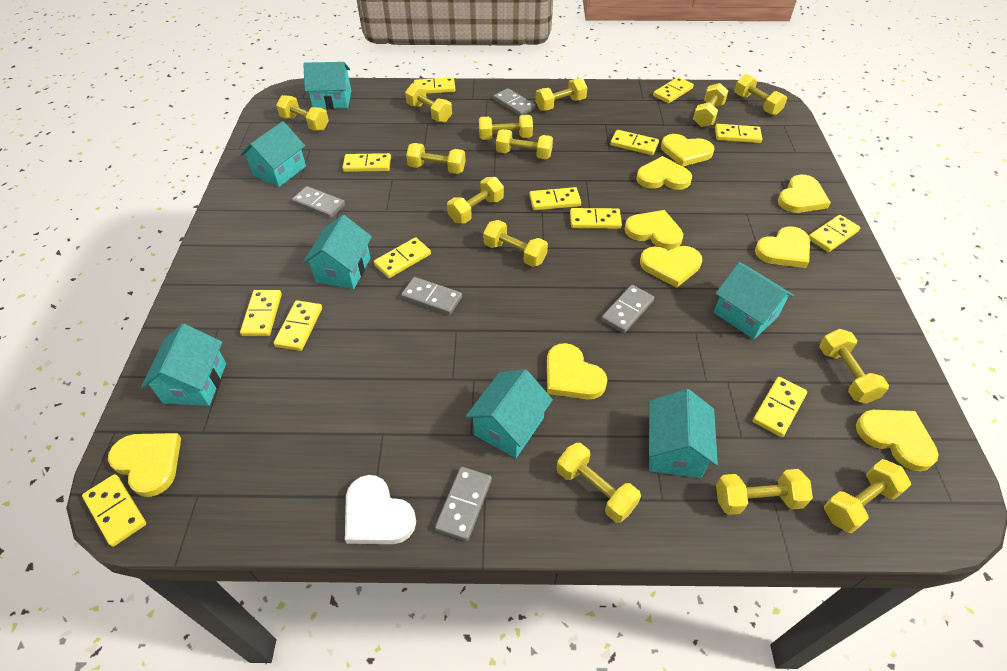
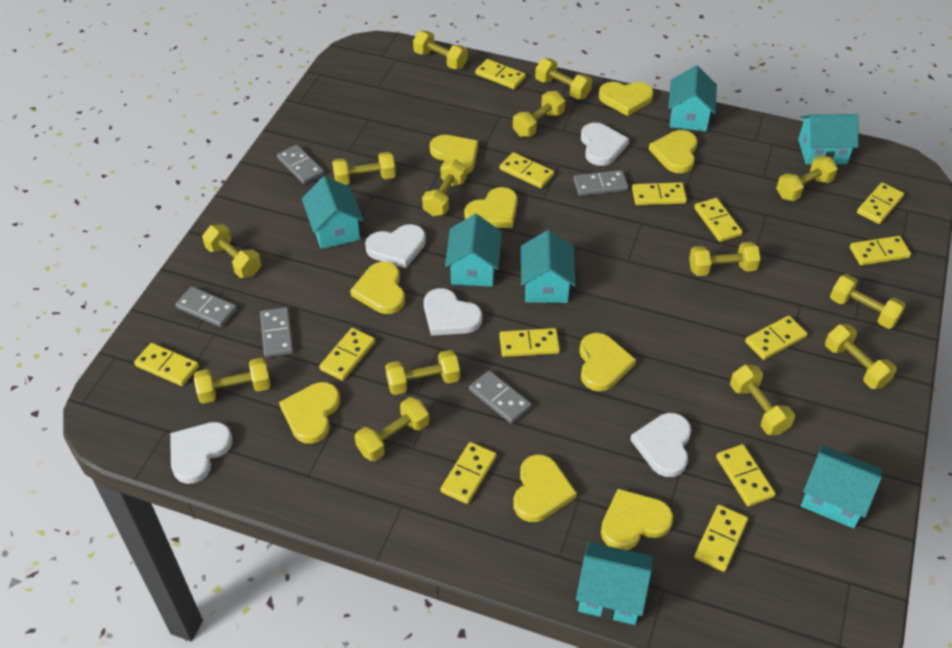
white heart: [345,475,416,544] = 1 -> [170,422,233,484] [365,224,426,268] [424,288,482,336] [581,123,629,166] [630,413,691,477] = 5

